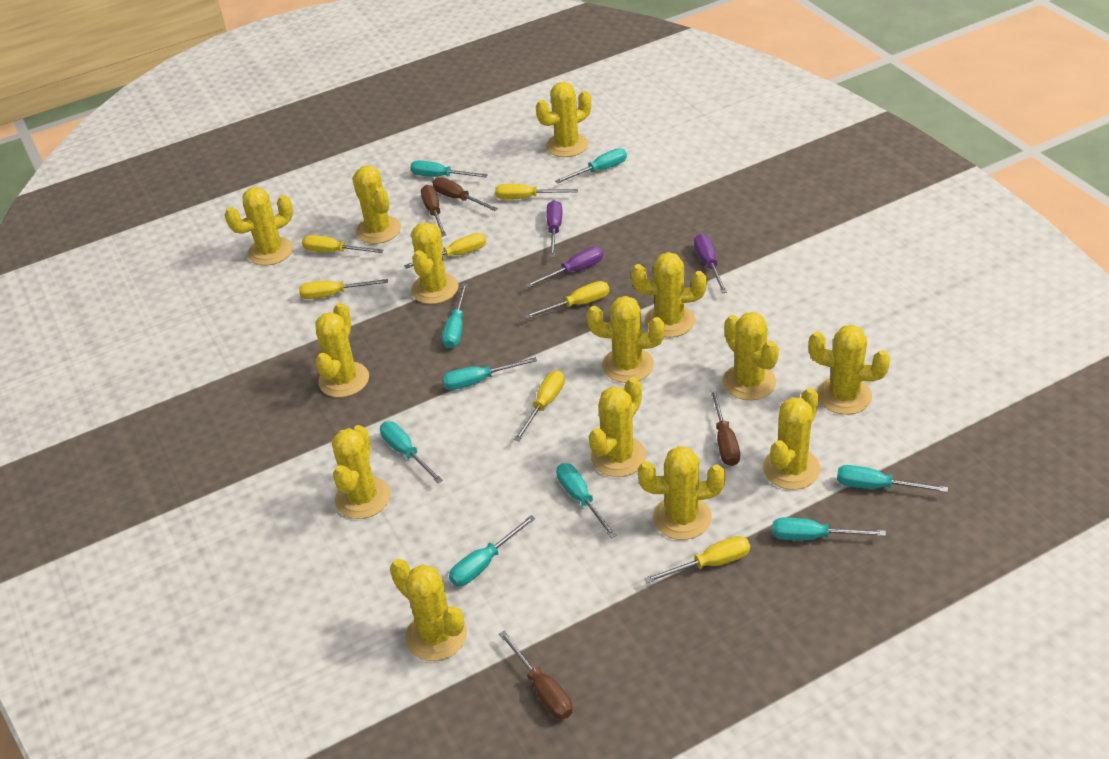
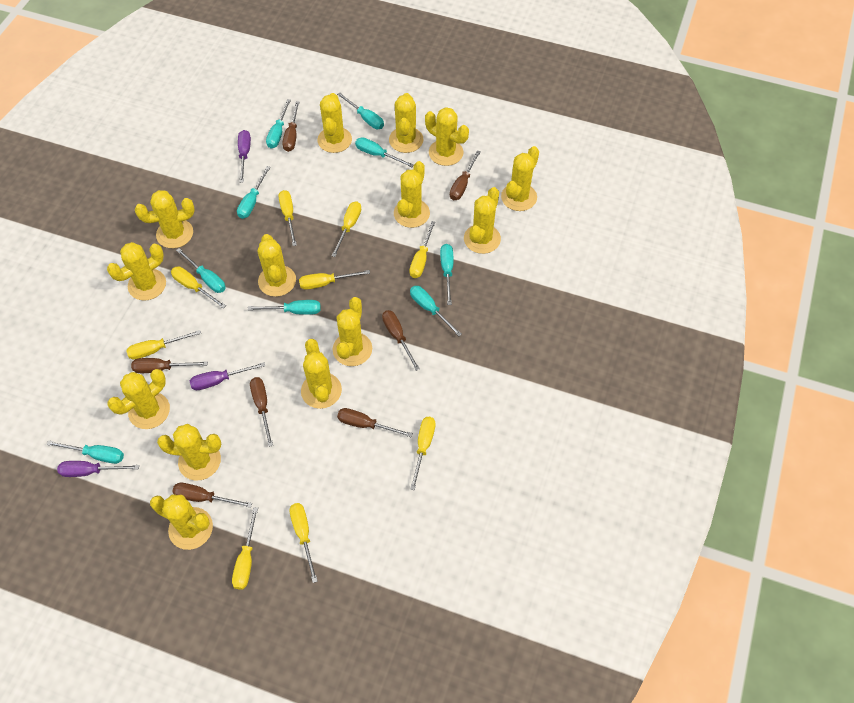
brown screwdriver: [421,185,446,237] [433,177,498,211] [499,630,573,719] [710,389,740,466] = 4 -> [131,358,208,373] [172,483,252,508] [250,377,273,447] [282,101,299,152] [337,408,413,437] [382,310,420,371] [450,150,481,200] = 7
yellow screwdriver: [299,279,388,299] [302,235,383,253] [404,233,486,269] [495,184,578,200] [514,370,565,441] [524,281,609,319] [644,536,750,583] = 7 -> [126,330,201,360] [171,266,226,308] [232,507,258,590] [279,190,297,246] [290,503,318,583] [299,270,370,290] [331,201,361,257] [409,221,435,278] [410,417,435,490] = 9

